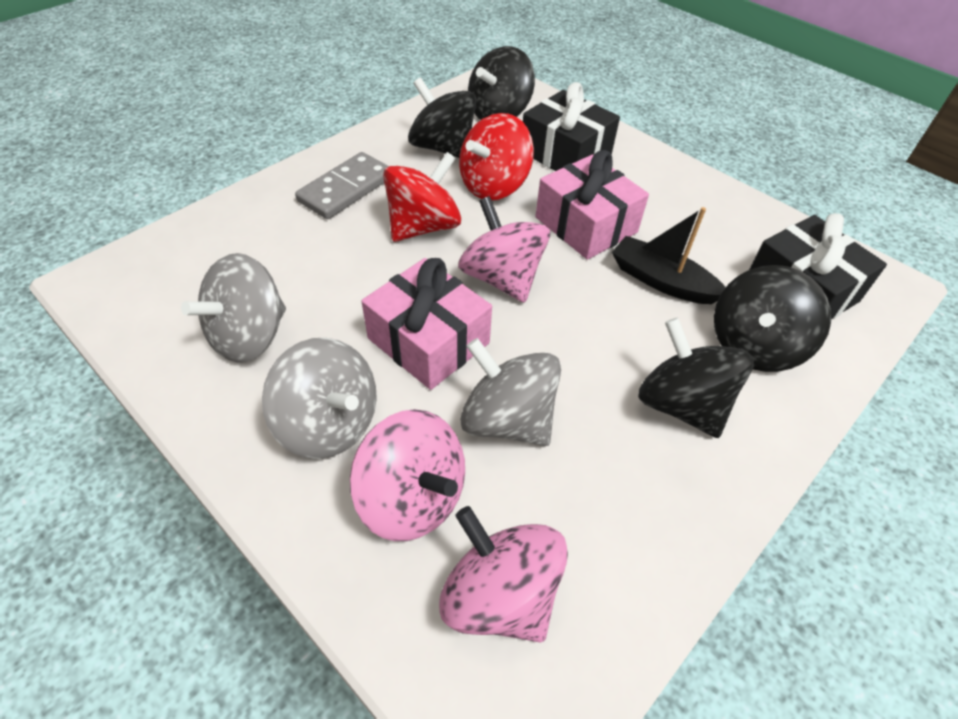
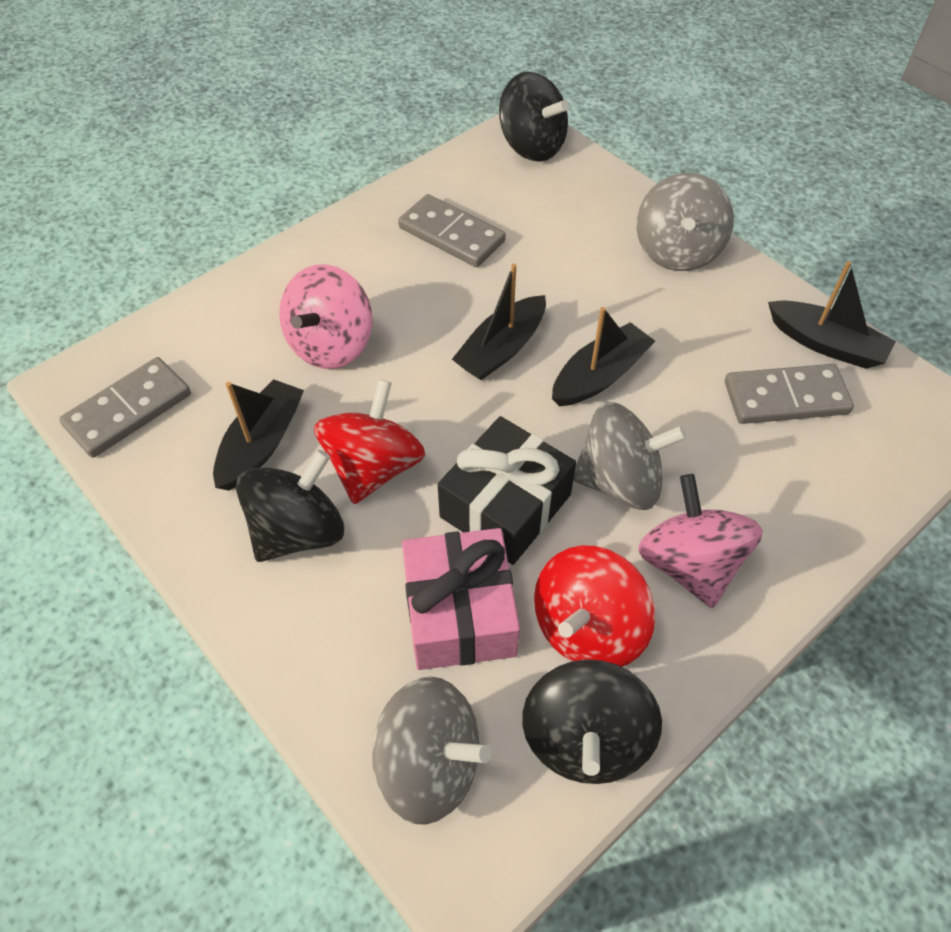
black boat: [612,207,726,304] = 1 -> [213,379,304,491] [452,264,546,380] [552,307,655,406] [768,261,896,369] = 4
black gift: [523,82,620,171] [749,213,887,319] = 2 -> [438,416,576,565] = 1
black spinning top: [408,77,476,158] [468,46,535,120] [638,317,754,438] [714,265,831,372] = 4 -> [236,450,344,562] [499,72,569,162] [522,659,662,784] = 3
grey domino: [295,152,389,219] = 1 -> [59,357,191,458] [398,194,506,267] [725,364,854,424] = 3
pink gift: [362,258,492,390] [535,150,649,260] = 2 -> [402,528,520,670] = 1
pink spinning top: [350,409,465,541] [439,506,568,642] [458,196,550,303] = 3 -> [279,264,373,369] [638,474,763,608] = 2

